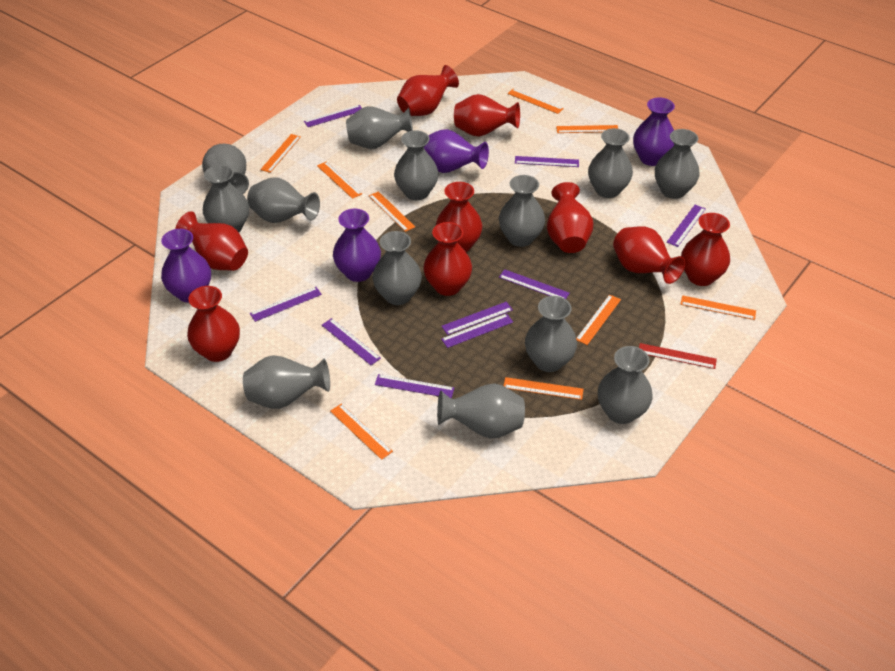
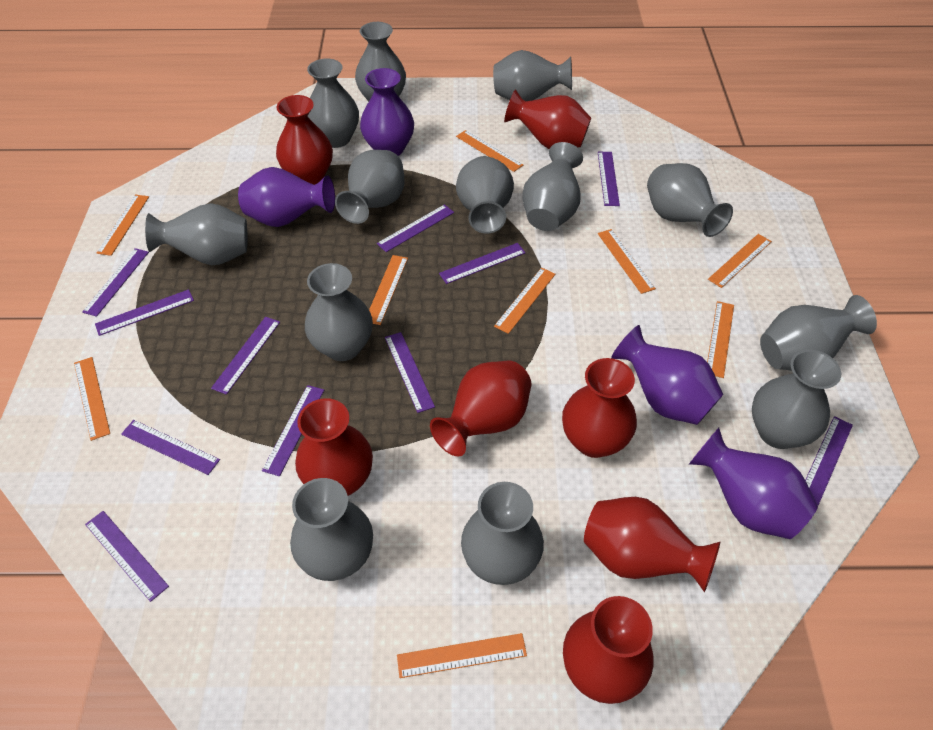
purple ruler: [250,287,322,322] [304,105,362,127] [322,318,381,365] [375,374,454,398] [441,302,513,335] [441,314,513,348] [499,269,570,299] [515,156,579,167] [667,205,706,247] = 9 -> [82,248,149,317] [85,511,169,602] [95,289,194,336] [121,420,220,475] [211,317,280,395] [262,385,324,476] [377,204,454,252] [385,332,435,413] [439,243,526,284] [598,152,620,206] [805,416,853,505] = 11
red ruler: [639,343,717,369] = 1 -> none = 0
red vase: [175,211,248,271] [187,286,240,362] [397,65,459,116] [423,222,472,296] [436,182,482,252] [454,94,520,137] [547,182,593,253] [613,227,685,284] [681,213,730,286] = 9 -> [276,95,333,185] [295,398,373,496] [430,360,531,457] [504,89,591,149] [562,358,637,458] [563,596,654,704] [584,497,720,592] = 7

